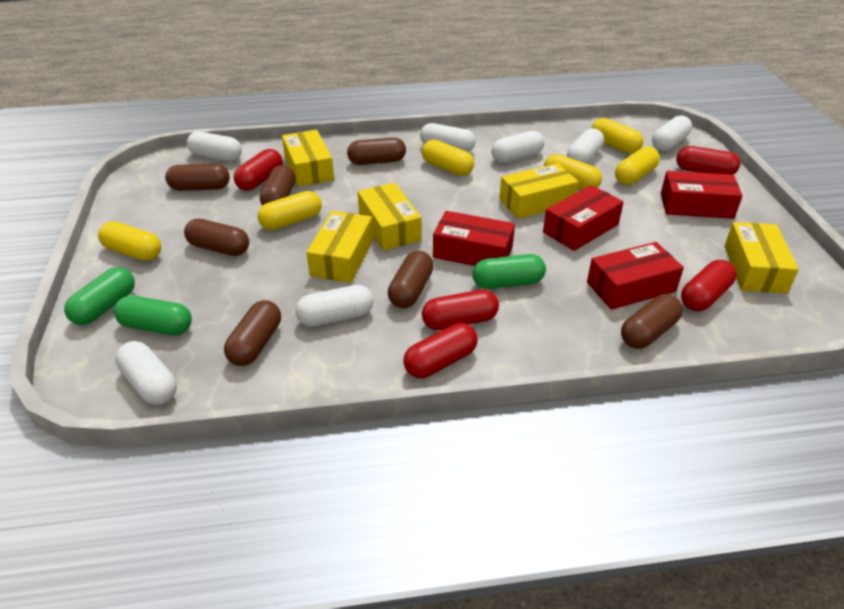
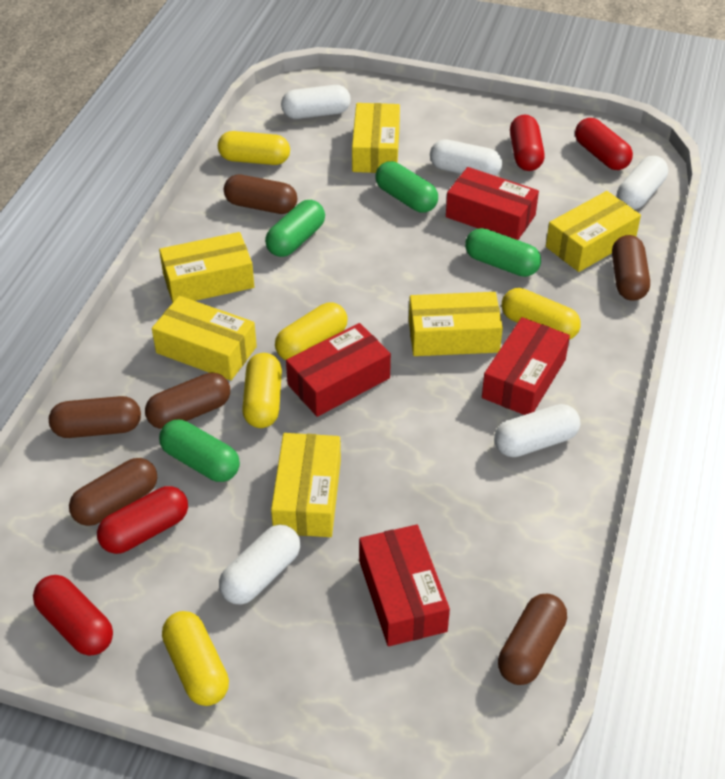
brown capsule: [165,164,230,191] [184,219,249,256] [224,300,281,366] [260,165,295,206] [347,137,406,165] [388,251,433,308] [621,294,683,349] = 7 -> [49,396,141,438] [69,458,157,526] [145,373,230,429] [224,174,297,214] [498,594,567,685] [612,235,650,301] = 6
green capsule: [64,267,135,325] [114,295,192,335] [472,254,546,289] = 3 -> [159,420,240,482] [265,200,325,257] [375,161,438,213] [465,228,541,277] = 4
red capsule: [234,149,283,191] [403,323,478,378] [422,289,499,330] [676,146,740,175] [681,260,737,311] = 5 -> [33,575,113,656] [97,486,188,554] [510,114,545,171] [575,118,633,170] = 4
white capsule: [115,341,177,405] [187,132,242,161] [295,285,374,327] [420,123,476,152] [491,131,545,163] [567,128,604,164] [652,115,692,151] = 7 -> [219,525,300,605] [281,85,351,119] [430,139,502,176] [494,404,580,457] [617,156,668,210] = 5
yellow box: [282,130,334,187] [306,211,373,283] [358,183,421,250] [499,163,579,219] [725,222,799,294] = 5 -> [152,296,257,380] [159,232,254,303] [271,433,341,537] [352,103,400,173] [409,292,503,356] [546,191,641,272] = 6
yellow capsule: [98,221,161,261] [258,191,322,230] [422,140,474,176] [544,154,602,190] [592,118,643,154] [615,146,660,185] = 6 -> [162,611,229,706] [218,131,290,165] [242,353,282,428] [275,302,348,360] [502,288,581,340] = 5

